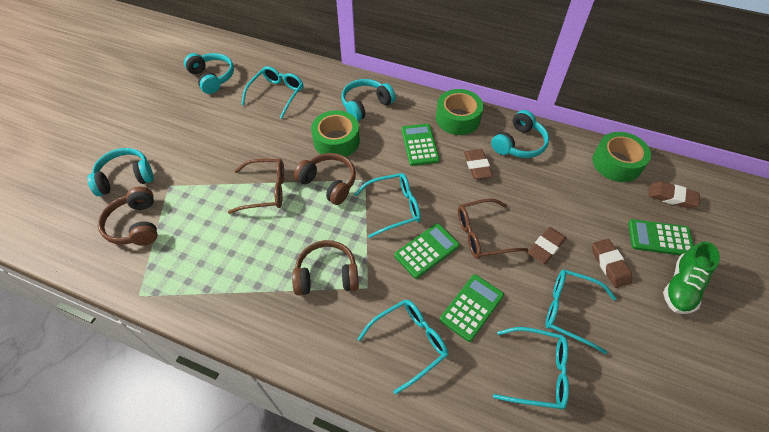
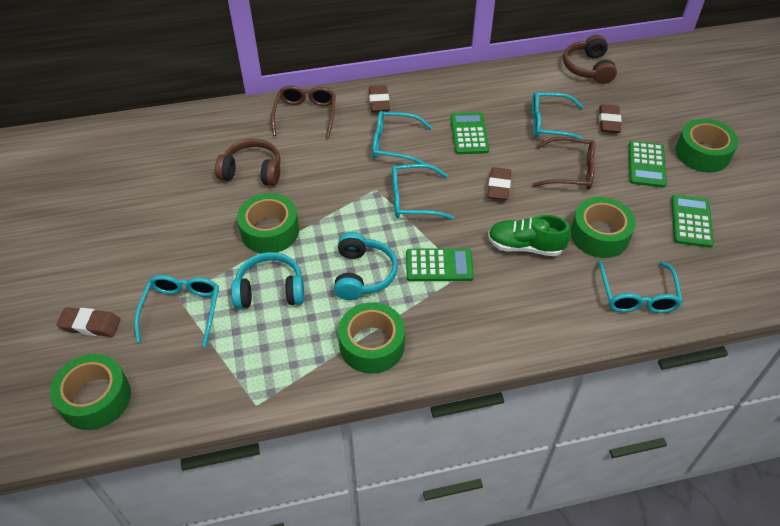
brown headphones: [98,187,158,245] [292,240,359,295] [294,153,356,205] = 3 -> [215,139,281,186] [563,35,617,84] = 2
green tape: [311,110,360,157] [436,89,483,135] [592,132,651,182] = 3 -> [50,354,131,430] [237,193,299,253] [338,302,405,374] [571,197,636,258] [675,119,738,173] = 5
turquoise headphones: [87,148,154,196] [184,53,234,94] [341,79,396,121] [491,110,549,158] = 4 -> [231,252,304,308] [334,232,398,300] = 2

